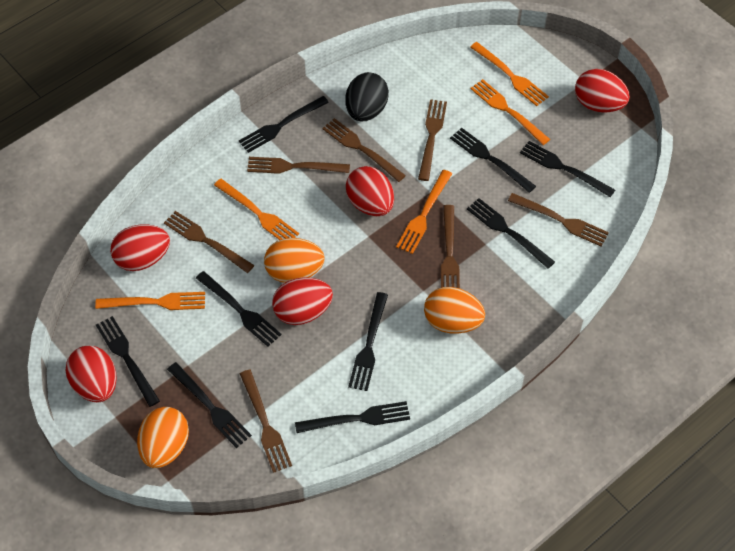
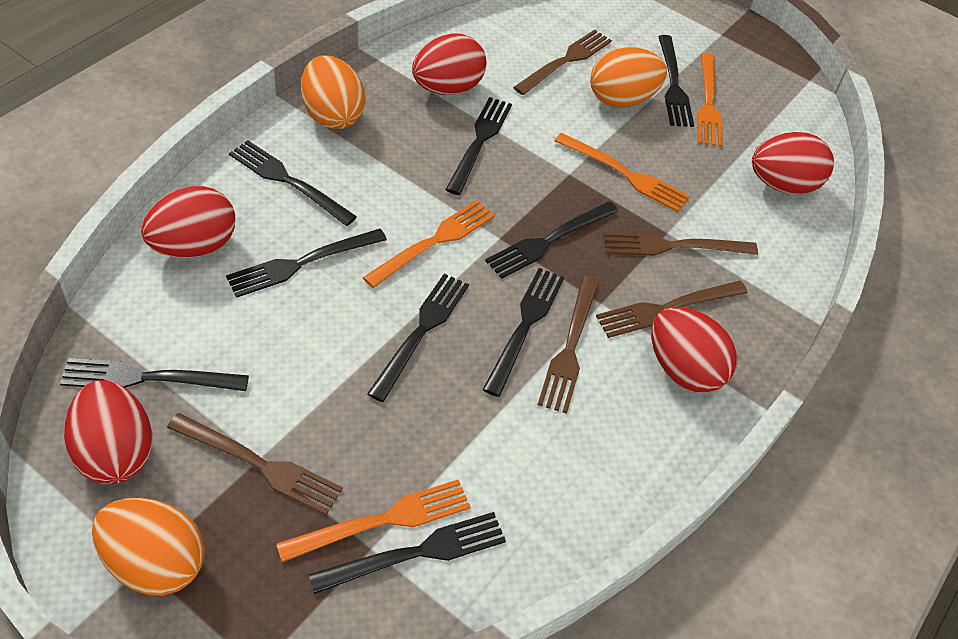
black egg: [345,72,389,121] = 1 -> none = 0
brown fork: [164,211,254,273] [240,370,292,473] [247,157,350,174] [322,118,406,182] [418,99,447,181] [441,205,460,288] [508,193,609,246] = 7 -> [167,413,343,515] [513,30,612,95] [538,276,599,414] [596,281,748,338] [604,232,758,256] = 5
orange fork: [95,292,205,310] [214,179,299,240] [396,170,452,254] [470,42,549,106] [470,79,550,145] = 5 -> [276,479,471,562] [362,200,495,288] [555,133,690,212] [697,53,723,147] = 4

